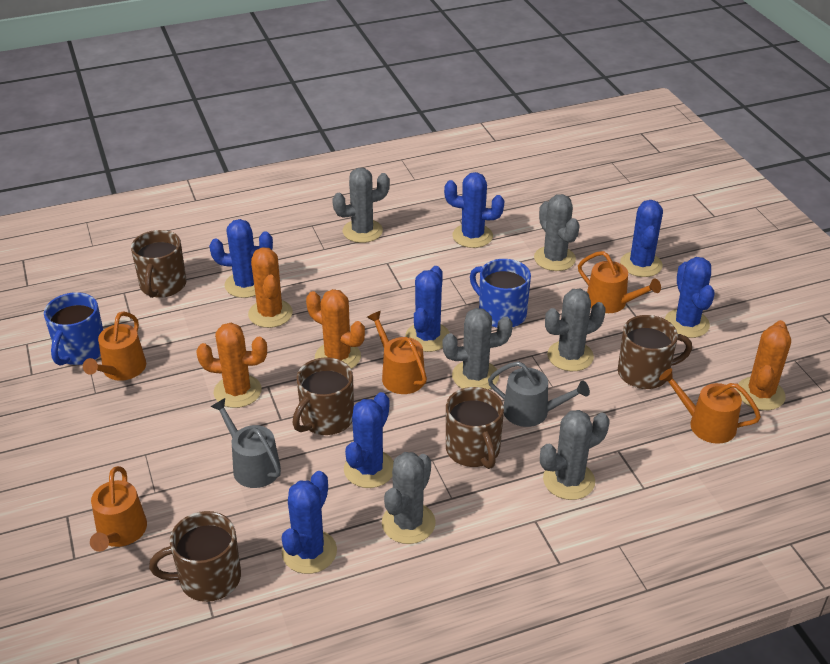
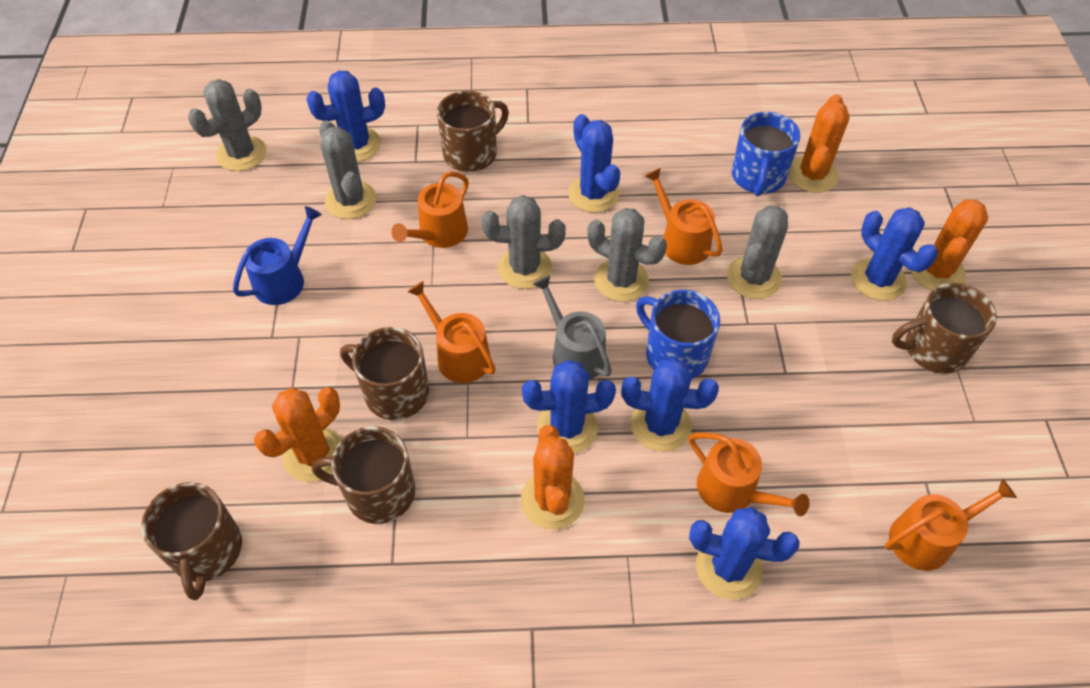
blue cactus: [209,219,273,298] [282,471,337,574] [344,392,394,488] [405,266,450,352] [444,172,504,248] [620,200,663,277] [665,257,715,338] = 7 -> [307,71,385,162] [522,360,616,453] [568,114,620,213] [621,358,719,452] [689,507,800,600] [851,207,938,301] = 6
blue watering can: none = 0 -> [233,206,322,305] = 1
grey cactus: [332,168,390,243] [382,452,436,544] [443,308,513,390] [534,194,580,271] [540,410,609,500] [545,289,606,371] = 6 -> [188,79,266,171] [319,120,376,219] [481,195,566,289] [587,208,667,302] [727,205,788,299] = 5
grey watering can: [211,398,281,488] [488,361,590,427] = 2 -> [533,276,612,380] = 1

